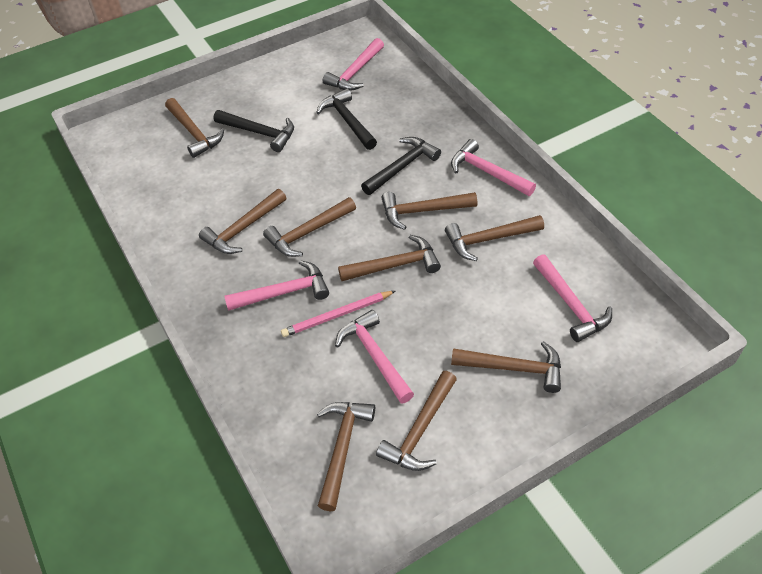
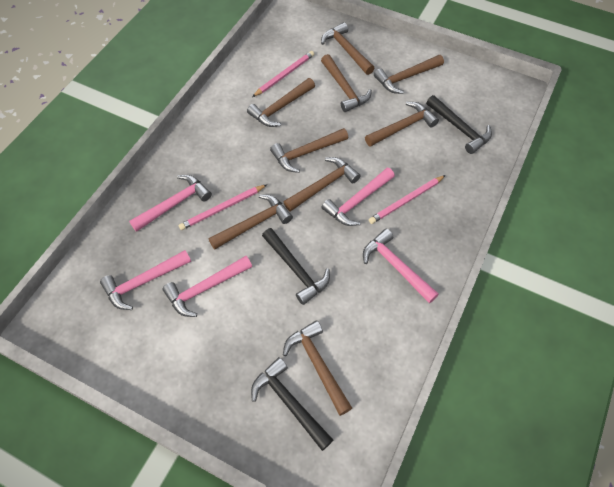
pink pencil: [281,291,395,337] = 1 -> [179,184,267,230] [252,51,314,97] [369,175,446,224] = 3

